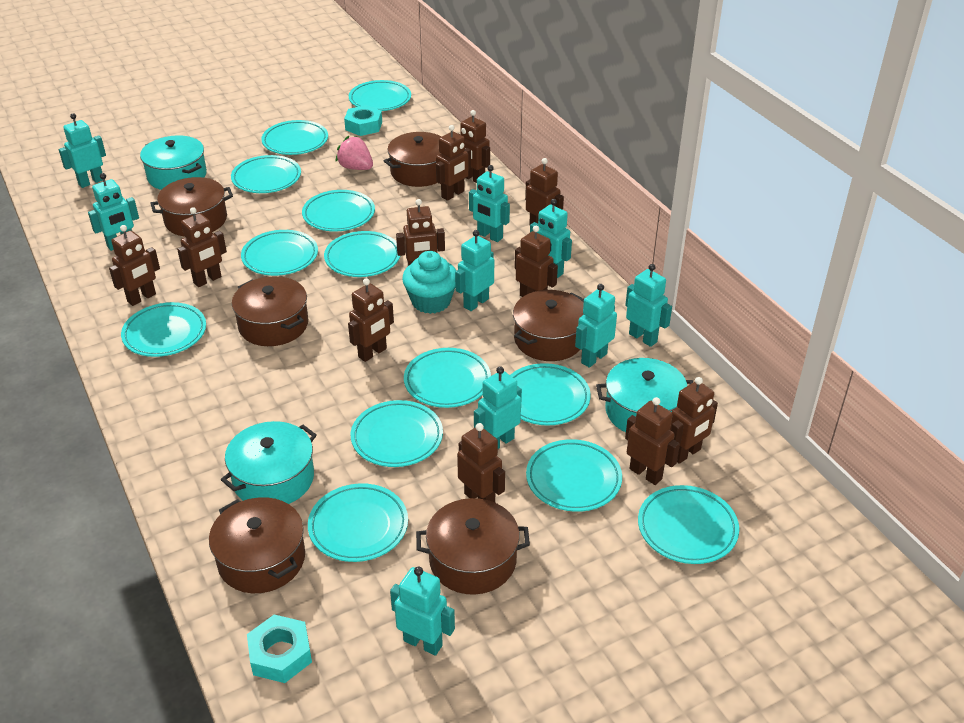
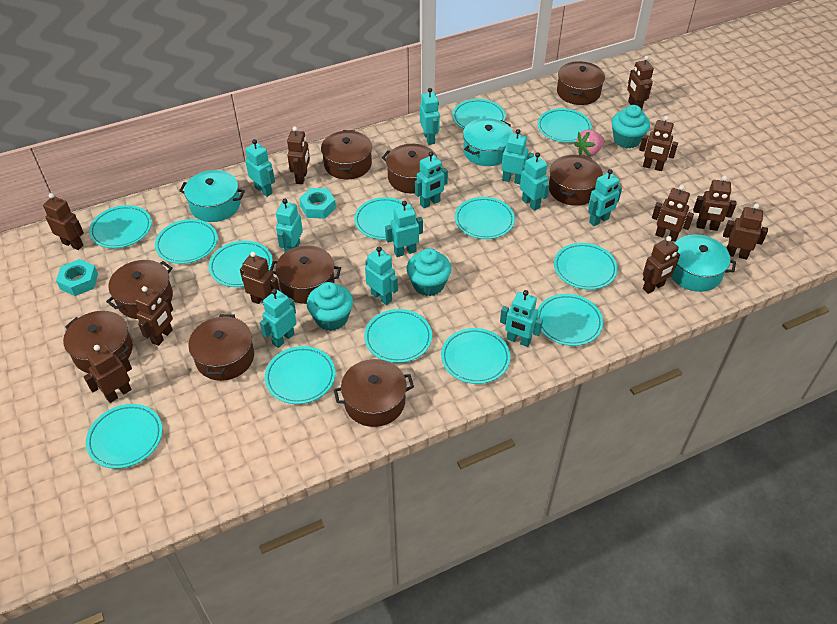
brown pot: [150,177,233,236] [209,497,305,593] [232,276,308,346] [384,132,441,187] [416,498,530,595] [513,290,584,361] = 6 -> [63,311,133,374] [106,260,173,319] [188,314,254,381] [270,246,341,304] [321,130,372,180] [334,359,414,427] [382,144,443,194] [549,155,603,206] [557,61,605,105] = 9
turquoise cupcake: [402,251,456,314] = 1 -> [307,282,353,331] [407,248,451,296] [612,105,650,148] = 3
turquoise robot: [59,113,106,188] [88,173,139,251] [390,566,455,656] [455,230,494,311] [469,165,510,242] [474,366,522,449] [530,199,572,278] [575,284,617,368] [625,264,672,347] = 9 -> [245,139,275,197] [260,289,297,348] [276,199,303,252] [365,247,398,305] [385,201,423,257] [415,152,448,208] [420,88,440,145] [497,129,534,184] [500,290,543,347] [520,152,550,211] [588,169,622,226] = 11

